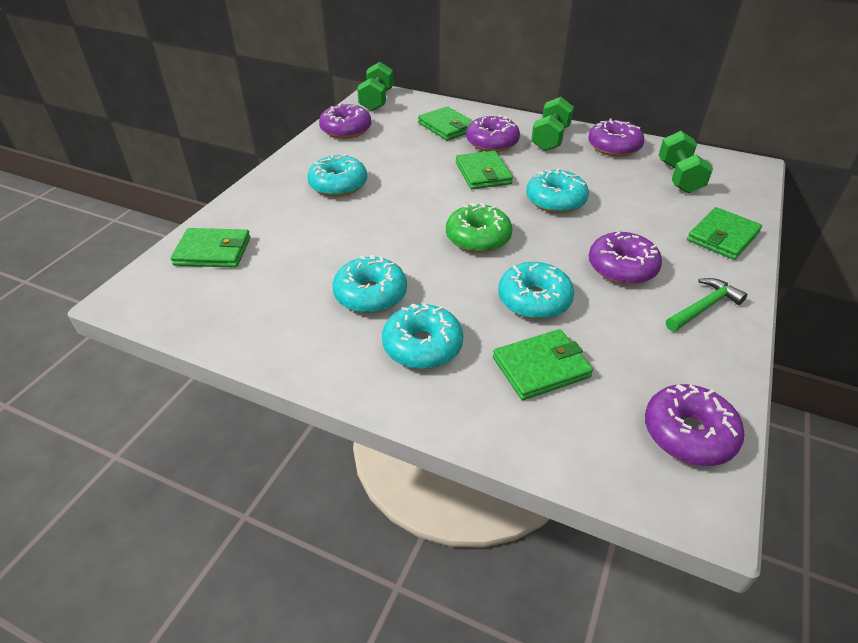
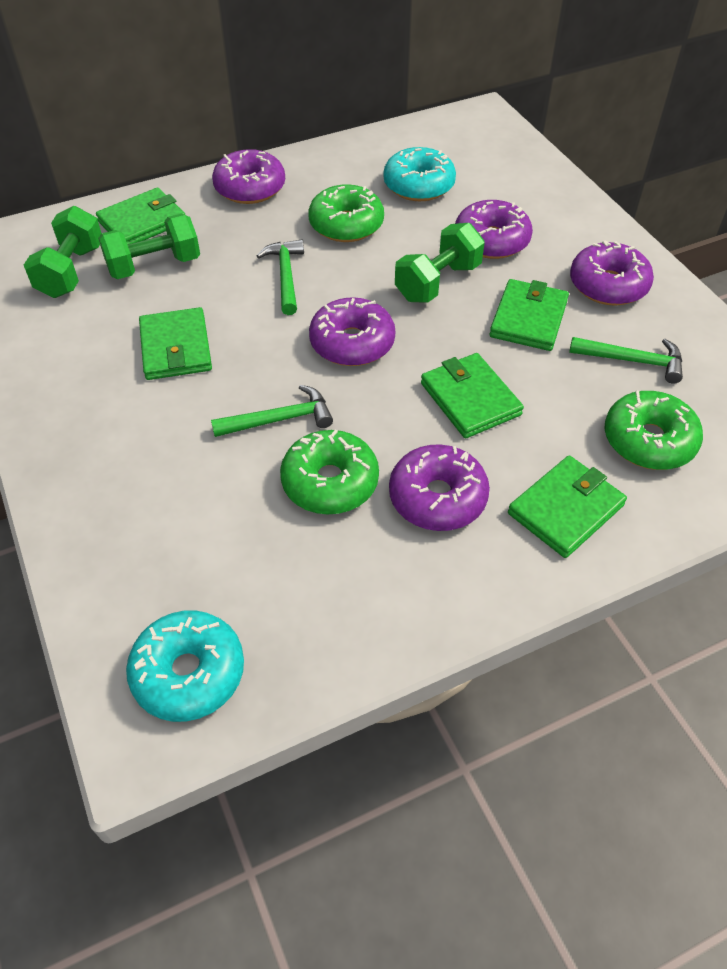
green donut: [446,203,512,253] = 1 -> [280,430,379,515] [308,184,384,242] [605,391,703,470] = 3
green hammer: [666,278,747,332] = 1 -> [211,385,333,437] [257,240,304,315] [569,337,683,384] = 3
turquoise donut: [307,154,367,197] [332,255,407,313] [382,303,463,369] [498,262,574,319] [526,168,589,213] = 5 -> [126,611,244,722] [383,147,456,201] = 2

